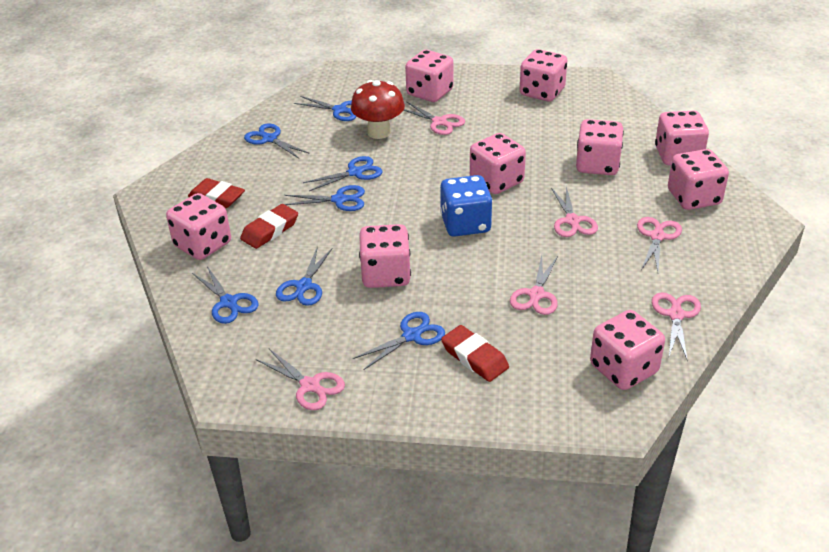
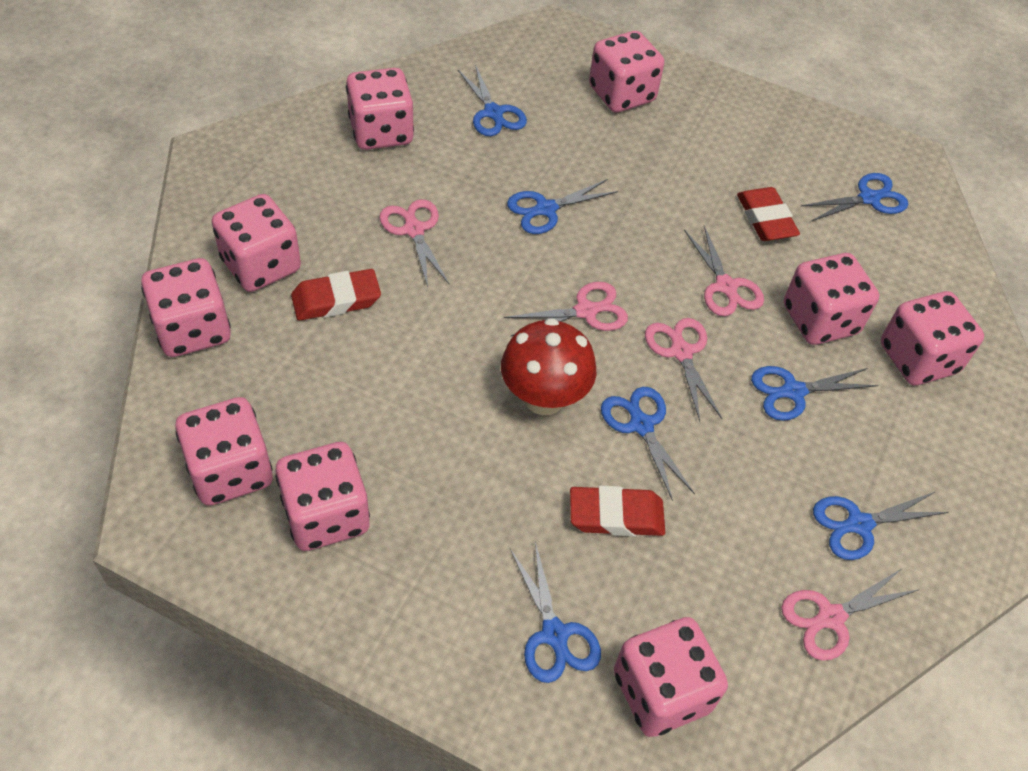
blue dice: [440,175,493,237] = 1 -> none = 0
pink scissors: [256,349,345,410] [404,101,465,135] [510,255,558,315] [551,187,598,237] [637,217,682,272] [652,292,701,361] = 6 -> [379,199,450,287] [504,282,628,336] [645,318,722,422] [684,226,764,316] [781,569,920,661] = 5

